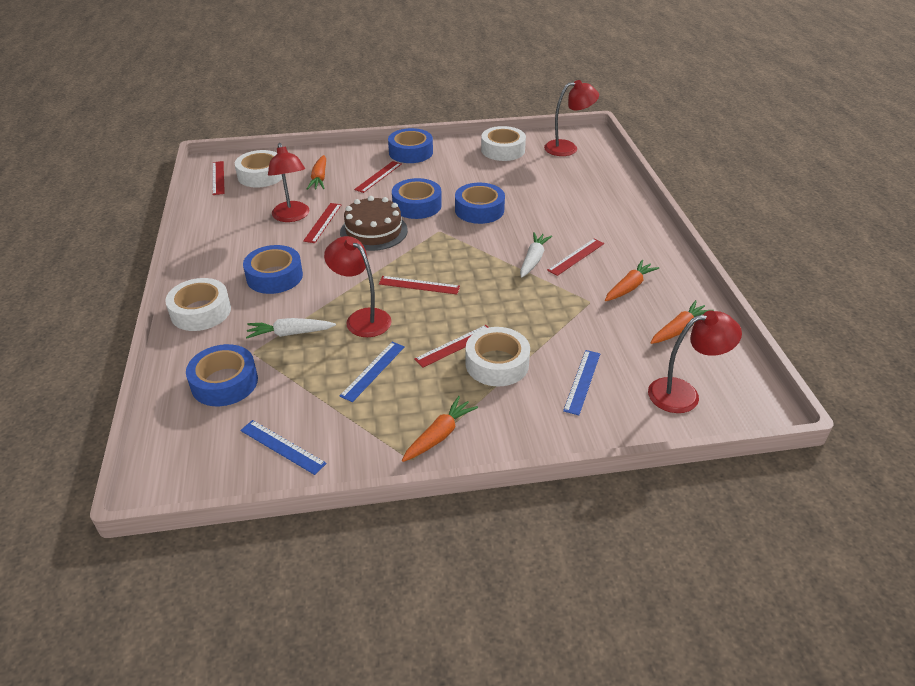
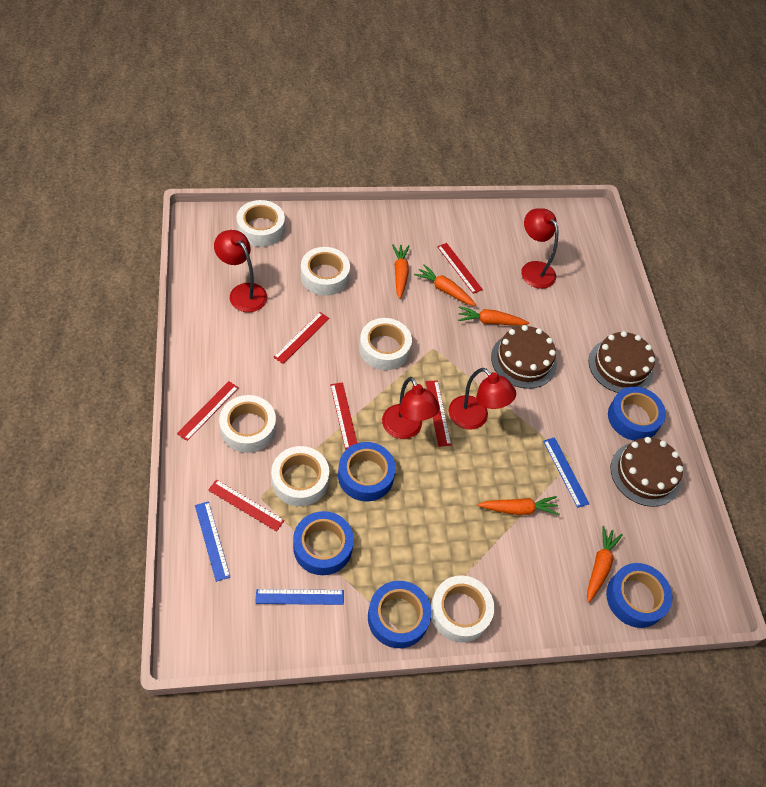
brown cake: [340,196,408,251] = 1 -> [491,325,557,389] [589,331,655,393] [611,437,683,507] = 3
orange carrot: [307,155,326,190] [402,396,478,462] [605,260,659,301] [650,300,714,344] = 4 -> [392,244,409,299] [414,264,476,306] [458,306,529,326] [478,496,560,515] [587,526,623,603] = 5
white carrot: [246,318,336,338] [520,232,552,278] = 2 -> none = 0
white tape: [165,278,231,331] [235,150,282,187] [465,327,530,386] [481,126,526,161] = 4 -> [219,395,276,453] [236,200,285,247] [271,446,329,506] [301,247,350,296] [359,318,412,370] [431,575,494,643] = 6

